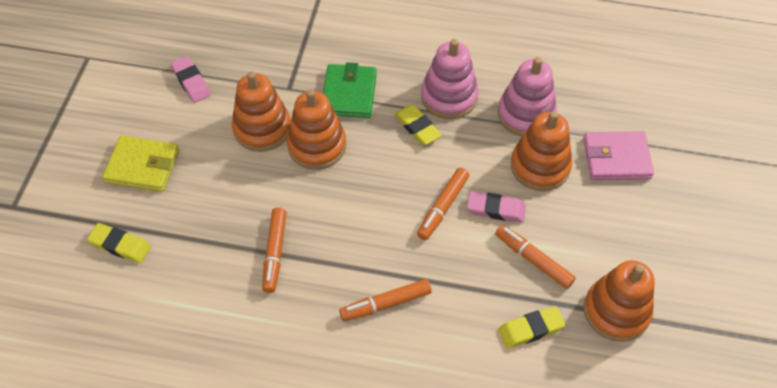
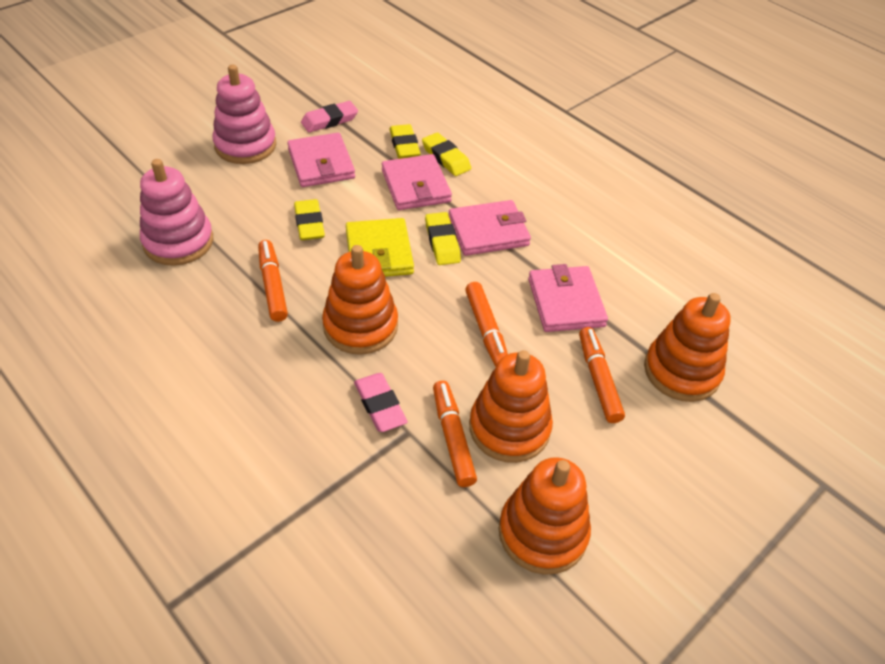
green wallet: [323,62,377,118] = 1 -> none = 0
pink wallet: [583,131,654,180] = 1 -> [287,133,355,187] [382,154,452,210] [449,200,531,256] [528,264,608,332] = 4
yellow eraser: [87,223,151,263] [394,104,442,145] [498,306,565,349] = 3 -> [294,199,325,240] [389,124,421,159] [422,133,471,176] [425,212,461,265] = 4

